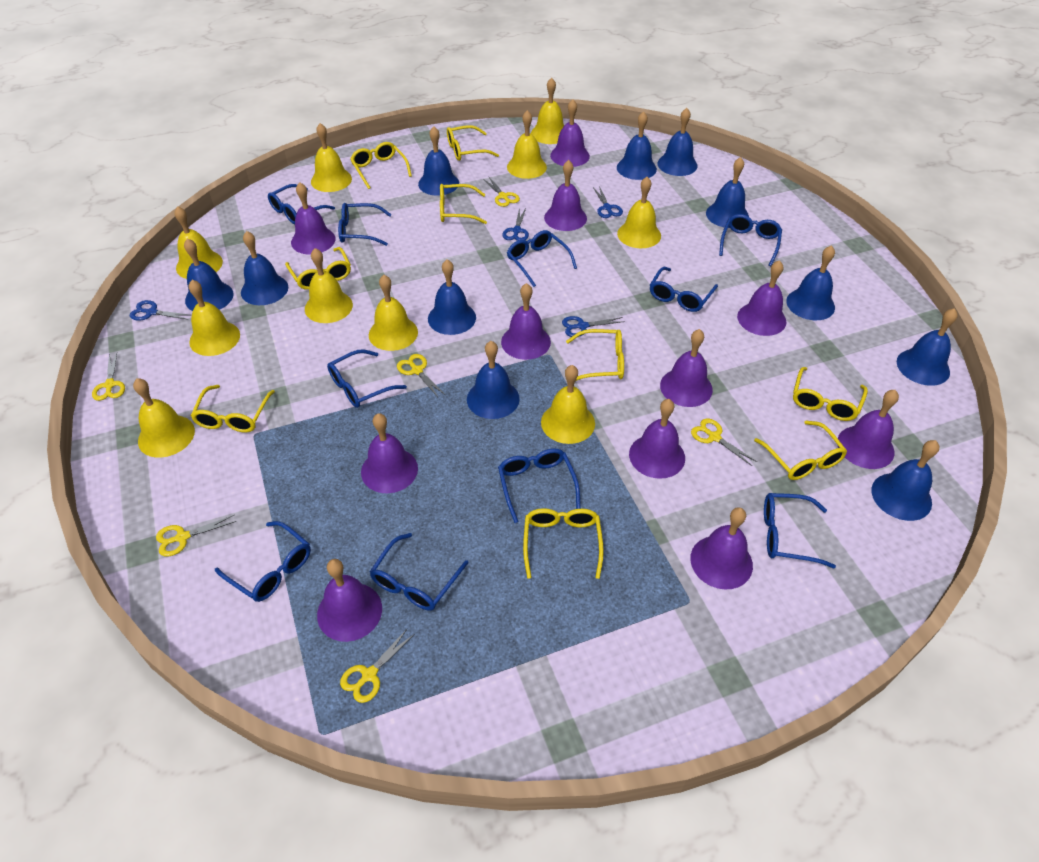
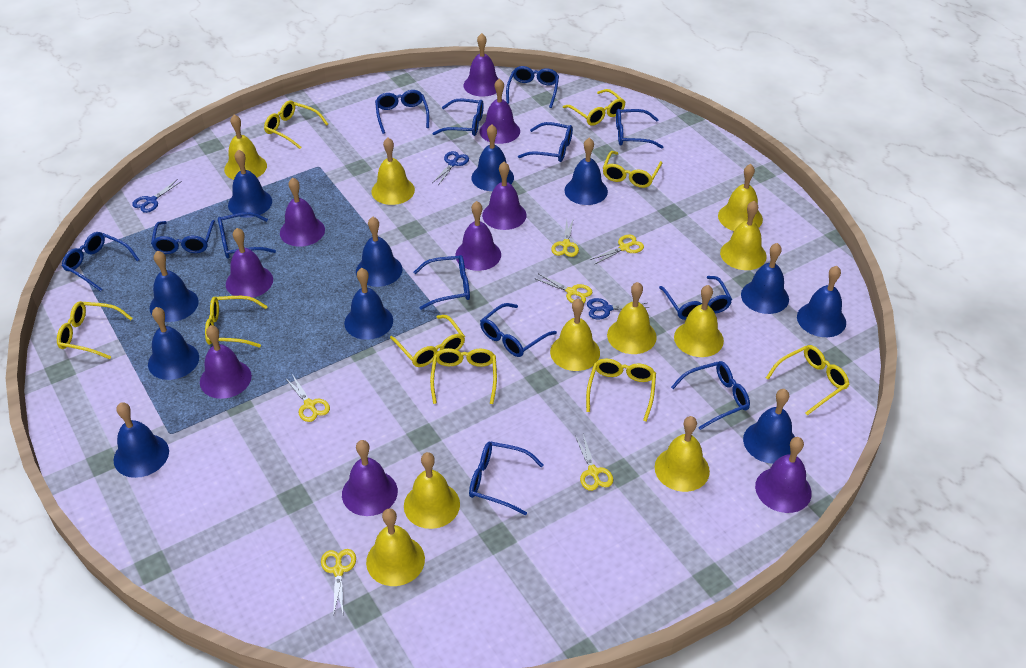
blue glasses: [215,521,311,602] [268,184,335,224] [327,349,407,408] [338,203,392,246] [370,533,469,611] [498,448,581,523] [507,230,577,287] [650,267,718,312] [719,214,782,266] [764,493,836,569] = 10 -> [62,232,139,292] [151,220,215,254] [218,212,276,258] [375,90,429,134] [413,255,470,310] [432,99,484,136] [469,442,544,515] [480,303,557,357] [506,66,559,108] [518,122,573,162] [616,109,663,148] [659,276,732,320] [671,361,750,430] = 13
blue scissors: [130,300,190,321] [502,207,529,241] [562,316,625,337] [593,186,623,218] = 4 -> [132,180,182,213] [432,151,469,184] [587,298,649,320] = 3
purple bell: [291,182,336,254] [317,559,382,642] [361,413,418,493] [501,283,551,360] [544,160,587,231] [550,99,590,167] [629,399,685,479] [660,329,713,407] [690,507,753,589] [737,260,787,336] [838,390,899,469] = 11 -> [200,325,252,399] [226,228,273,298] [280,178,325,247] [342,440,398,516] [455,201,501,271] [463,33,499,97] [480,79,520,144] [482,162,527,230] [755,437,812,513] = 9

